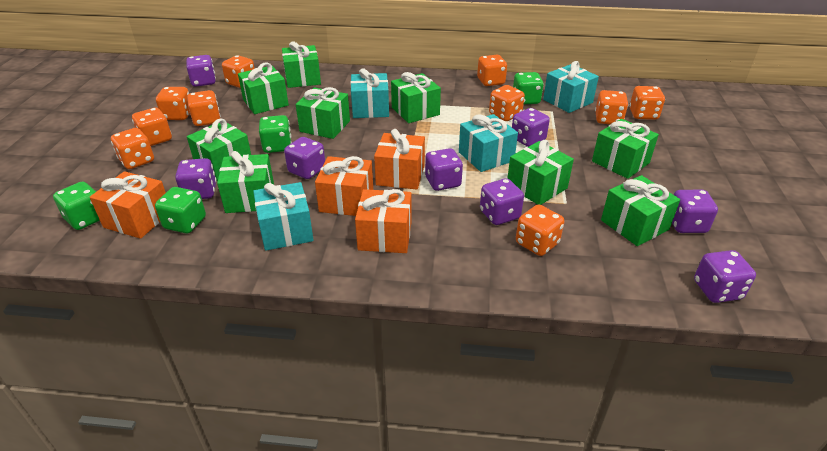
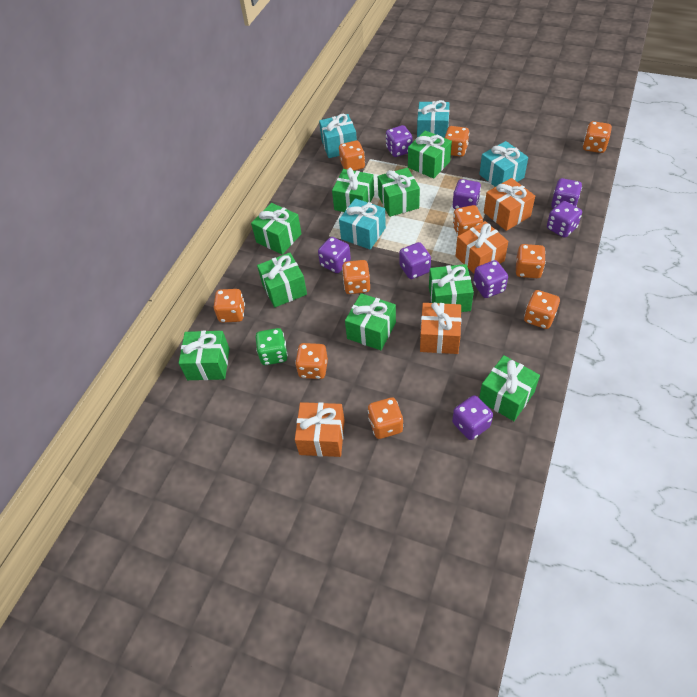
green dice: [53,182,100,230] [155,187,206,233] [259,115,292,153] [513,72,544,104] = 4 -> [256,328,288,365] = 1

